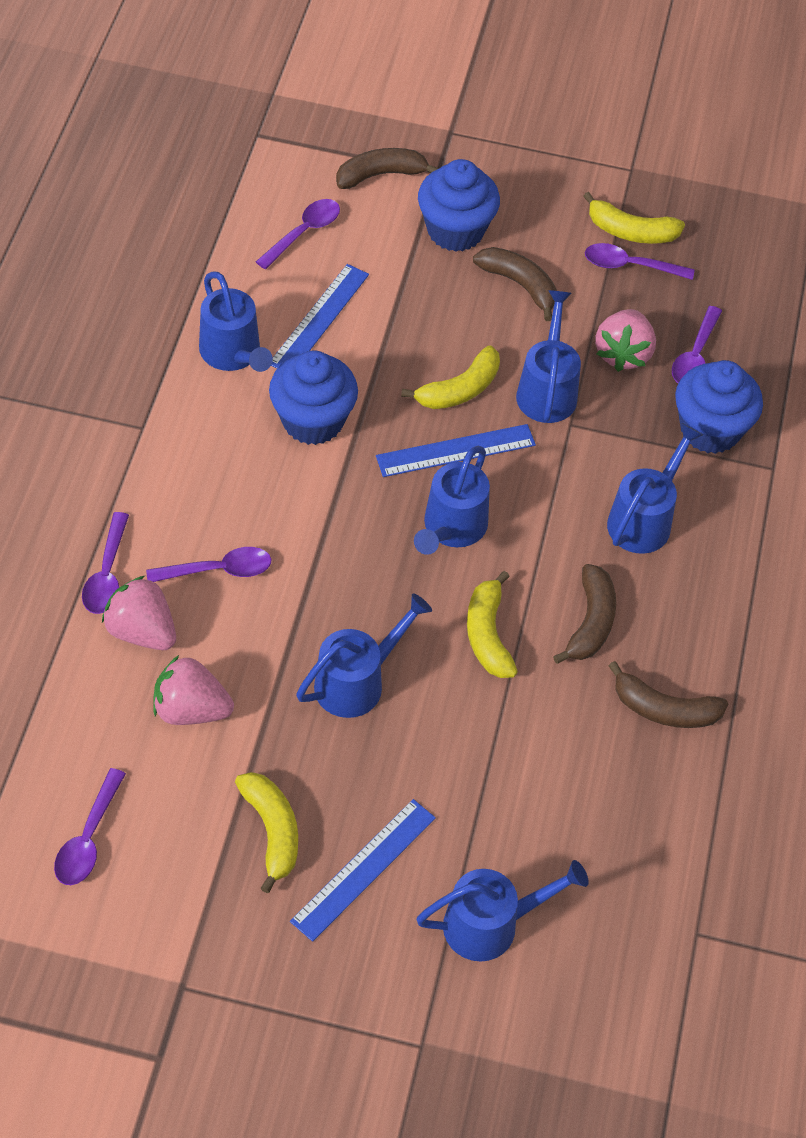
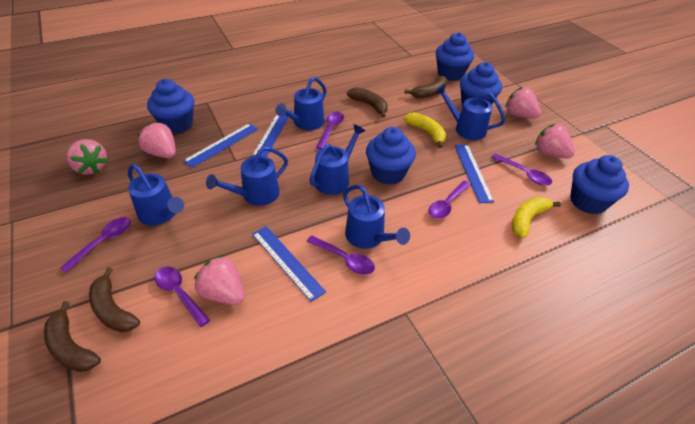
blue cupcake: [269,350,358,445] [418,159,500,252] [675,360,763,454] = 3 -> [147,79,194,134] [366,127,416,185] [436,32,474,81] [460,62,502,106] [570,155,629,214] = 5
blue ruler: [271,264,369,368] [290,799,436,942] [376,424,536,477] = 3 -> [183,123,258,168] [252,110,292,157] [252,226,326,302] [454,144,494,203] = 4
pink strawberry: [102,576,176,650] [153,655,234,725] [595,309,656,372] = 3 -> [67,139,108,174] [138,122,176,158] [194,255,244,305] [505,87,541,119] [535,124,575,158] = 5
yellow banana: [235,772,298,893] [401,345,500,409] [467,571,518,678] [583,192,685,244] = 4 -> [404,112,446,148] [512,197,561,238] = 2

